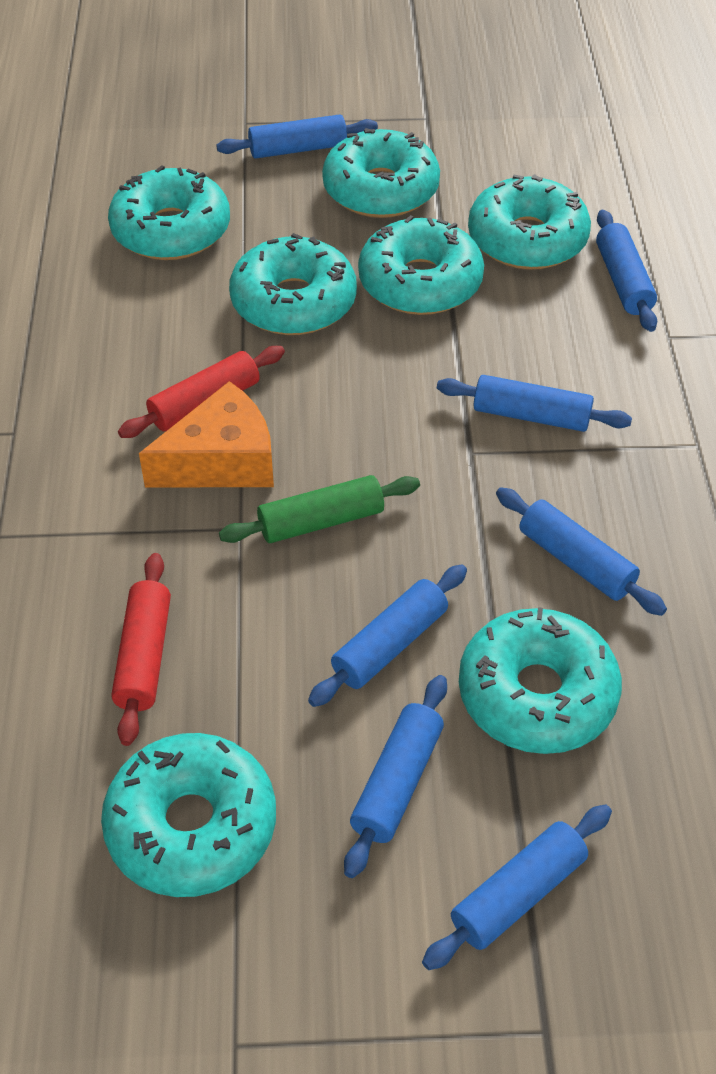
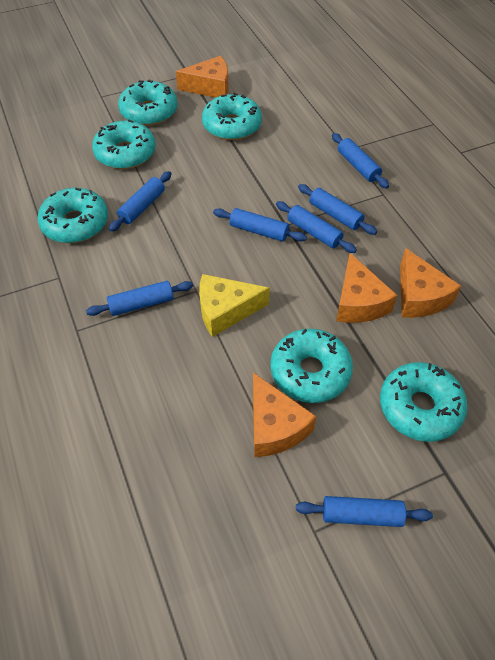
green rolling pin: [219,475,420,543] = 1 -> none = 0
orange cheese: [139,381,274,487] = 1 -> [176,56,229,98] [253,373,316,457] [336,253,397,323] [400,248,461,318] = 4
red rolling pin: [111,553,171,746] [118,346,285,438] = 2 -> none = 0
turquoise donut: [101,733,276,897] [108,165,230,260] [229,233,357,335] [322,128,440,218] [358,215,484,315] [459,607,622,754] [468,174,591,270] = 7 -> [37,188,108,243] [92,120,156,169] [118,79,178,126] [202,93,262,140] [270,329,353,403] [380,362,468,442] = 6
yellow cheese: none = 0 -> [199,274,270,337] = 1

